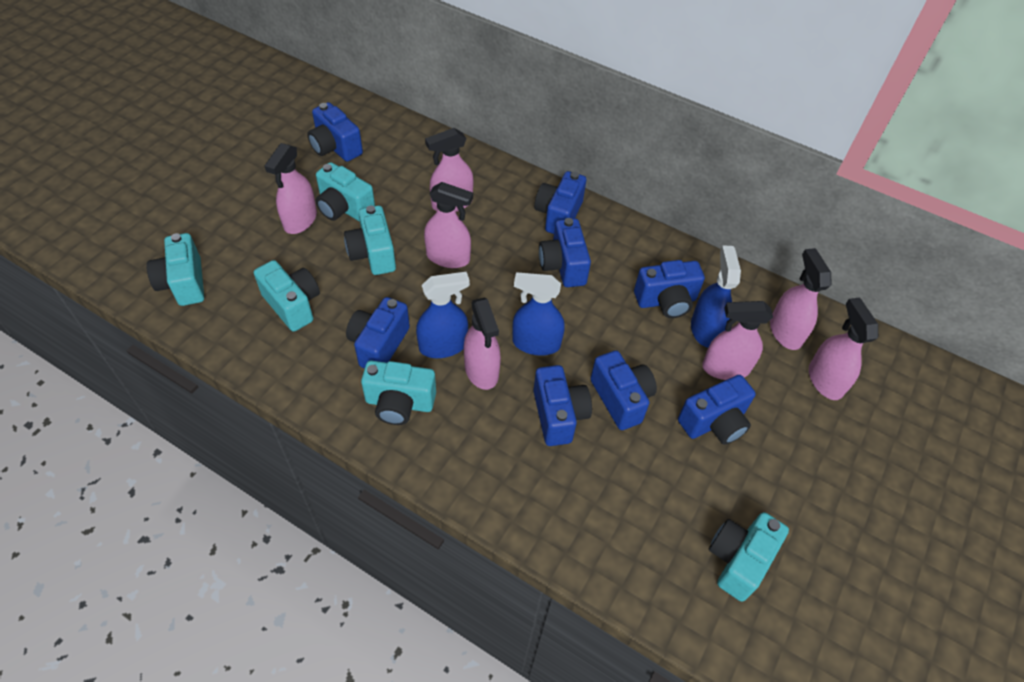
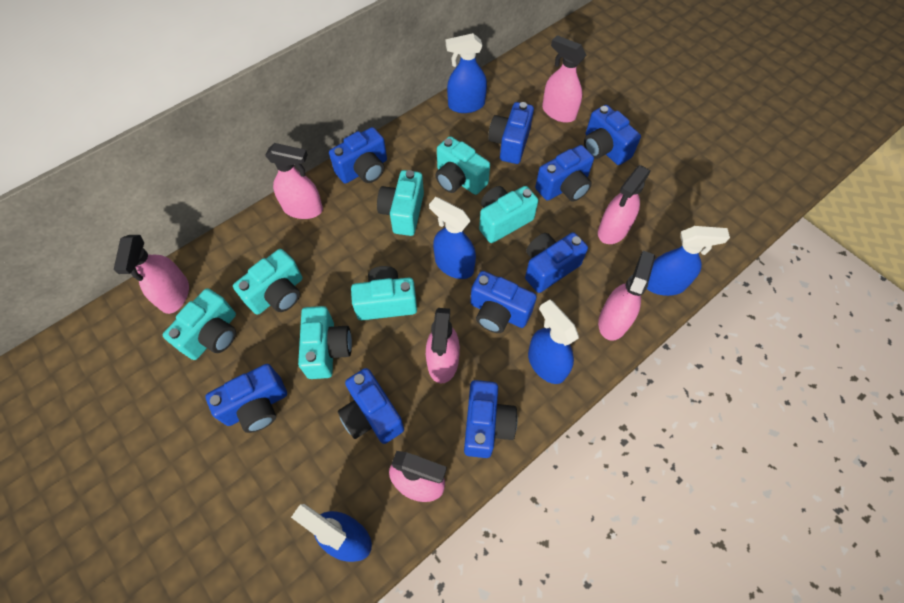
blue camera: [307,102,363,162] [346,297,410,369] [533,365,592,446] [534,171,586,234] [539,218,591,287] [590,350,657,430] [634,260,705,318] [678,375,756,445] = 8 -> [205,364,287,433] [329,127,387,184] [338,368,404,444] [464,380,518,458] [470,271,537,333] [488,102,534,164] [525,232,588,293] [535,145,594,202] [584,105,641,165] = 9
blue spray bottle: [416,272,470,358] [512,272,565,356] [691,245,741,348] = 3 -> [291,504,372,562] [429,197,476,279] [446,33,487,113] [528,300,579,384] [647,226,730,296] = 5
turquoise camera: [146,233,204,306] [254,260,320,332] [316,162,375,222] [344,205,396,275] [361,360,436,425] [709,512,789,602] = 6 -> [163,288,236,360] [233,249,303,315] [298,306,352,379] [351,266,417,320] [377,170,424,236] [436,136,490,195] [479,186,538,243] = 7

